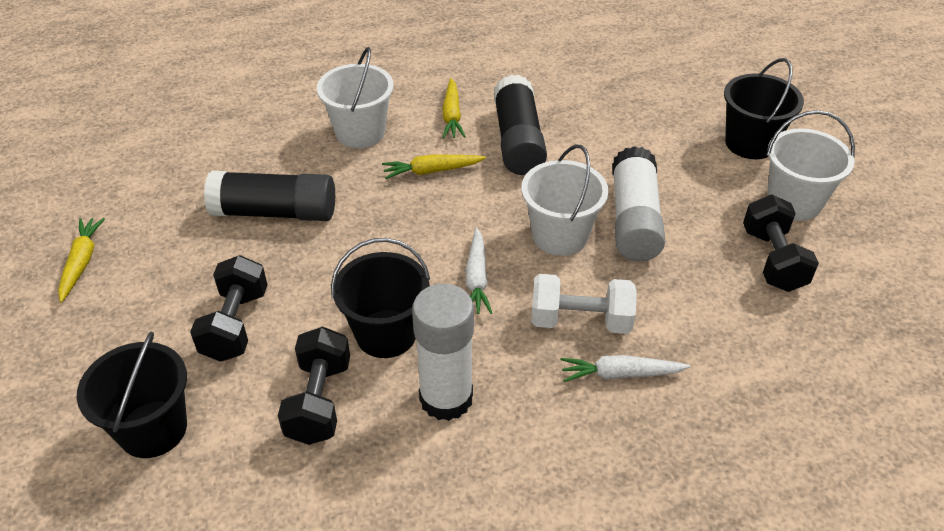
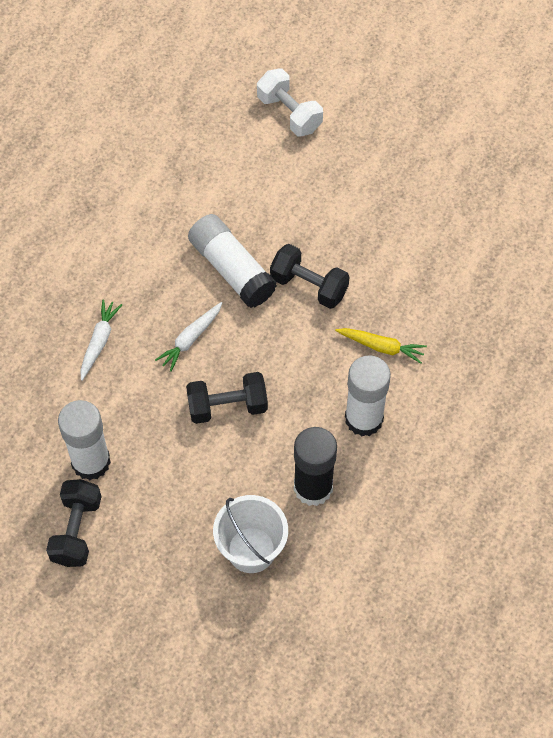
black bucket: [77,332,187,458] [331,238,430,358] [724,58,804,159] = 3 -> none = 0
black glue stick: [204,171,335,221] [493,75,547,175] = 2 -> [294,427,337,506] = 1
white bucket: [317,47,394,148] [521,145,608,256] [767,110,855,221] = 3 -> [213,495,288,573] = 1
white glue stick: [412,284,474,421] [612,146,665,261] = 2 -> [58,400,111,480] [188,214,277,308] [345,355,391,436] = 3
yellow carrot: [58,218,105,303] [382,154,486,179] [442,78,466,138] = 3 -> [335,328,427,364] = 1

